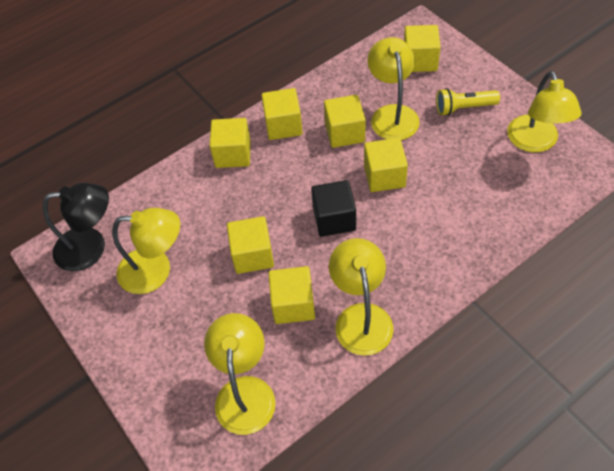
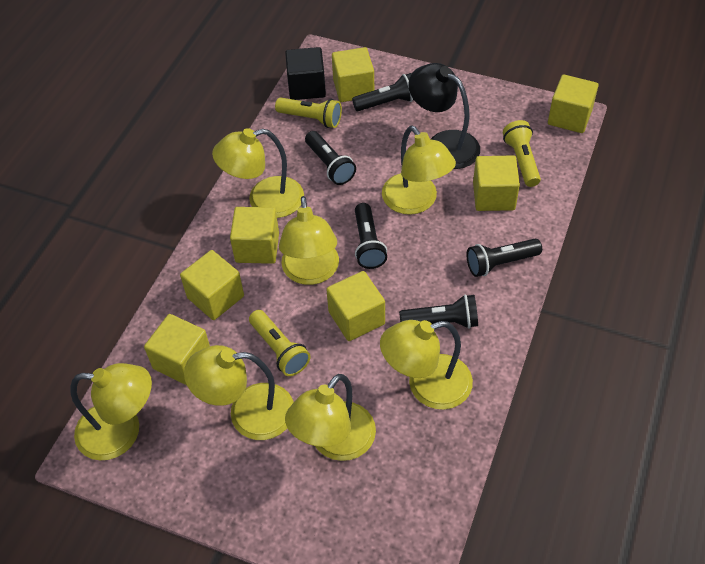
black flashlight: none = 0 -> [305,131,356,185] [352,73,414,111] [355,203,387,269] [399,294,478,329] [466,239,542,277] = 5
yellow flashlight: [436,88,500,116] = 1 -> [249,310,311,376] [275,97,342,128] [503,120,541,187] = 3
yellow lamp: [112,208,180,294] [204,313,276,435] [329,238,394,356] [368,37,420,140] [507,71,582,152] = 5 -> [71,363,152,461] [184,345,294,440] [212,128,304,218] [279,196,339,285] [285,374,376,461] [380,320,473,410] [382,125,456,215] = 7

